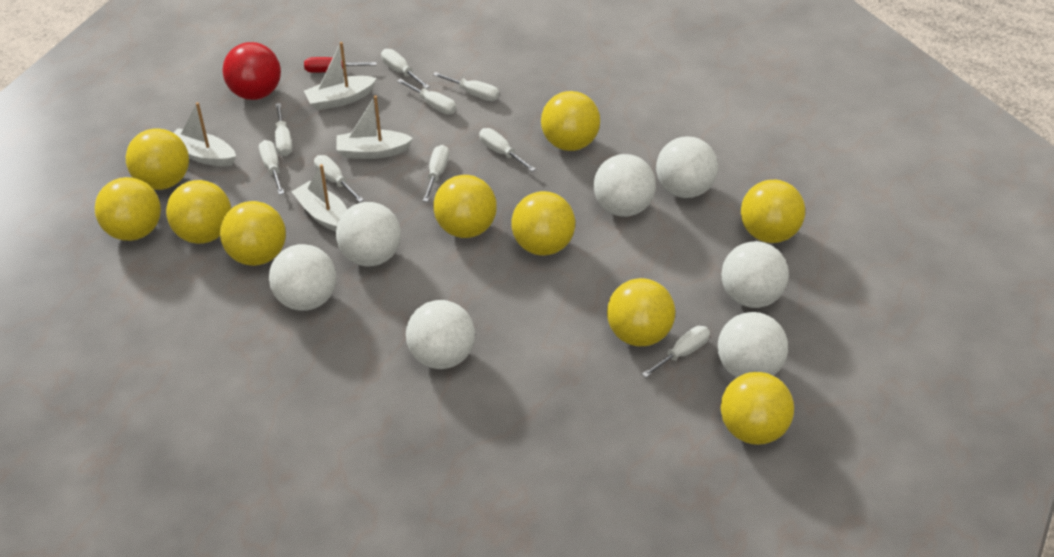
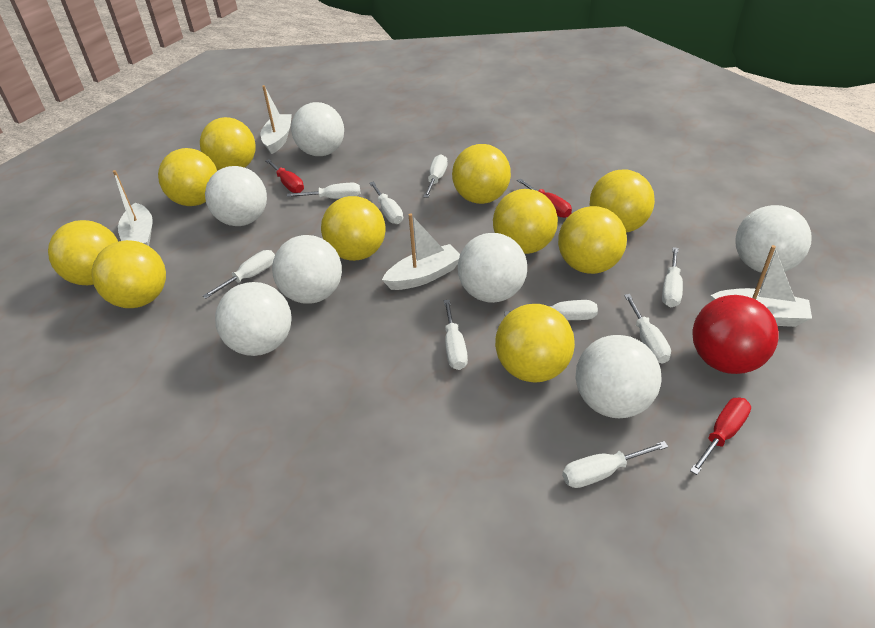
red screwdriver: [304,57,377,73] = 1 -> [265,159,304,193] [517,179,572,218] [690,398,751,475] = 3

